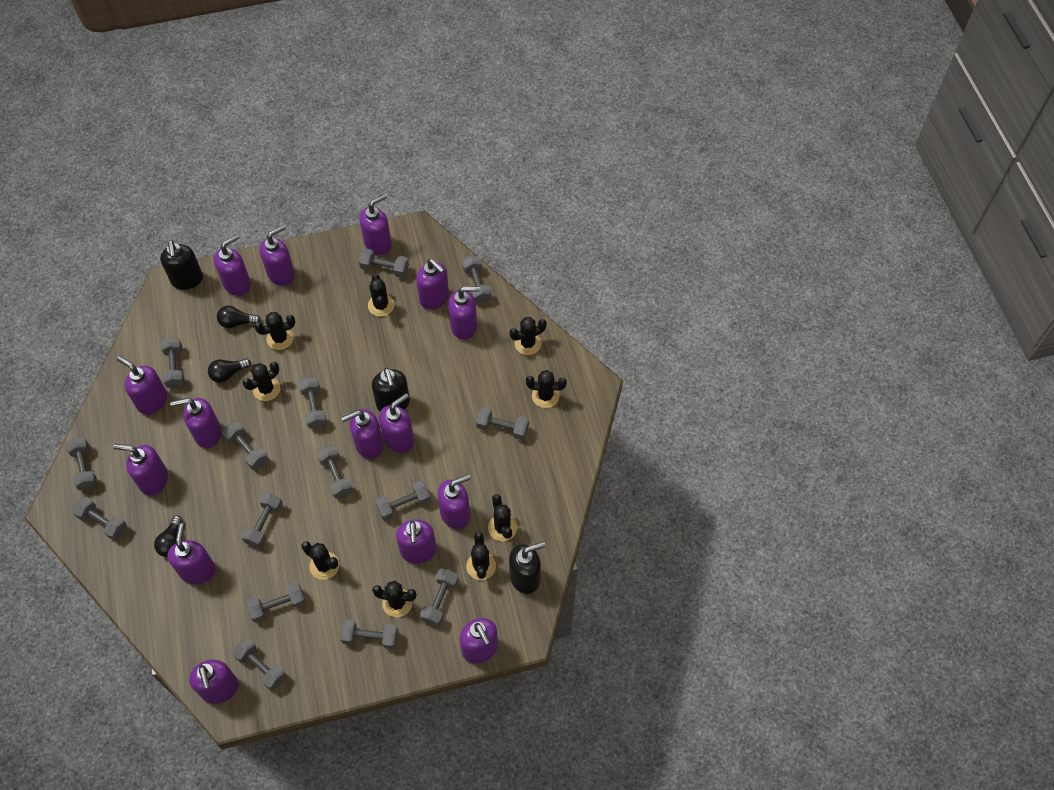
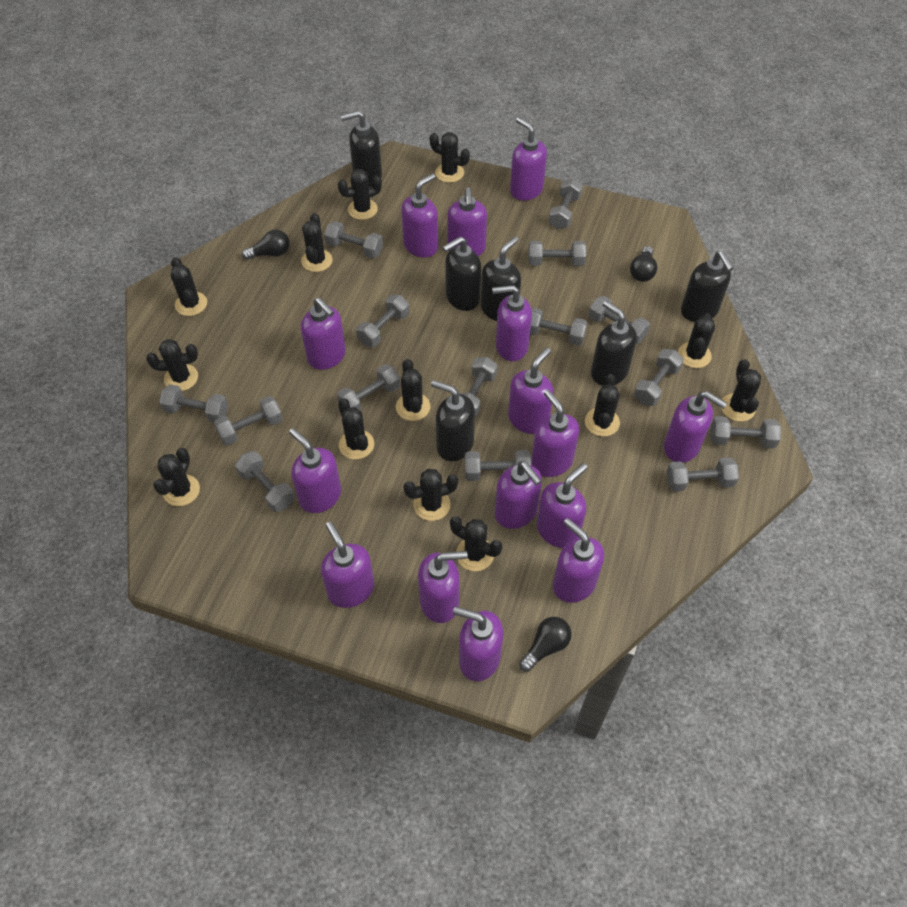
black cactus: [243,362,280,401] [254,312,295,350] [301,541,339,580] [368,274,394,317] [372,581,416,617] [466,532,496,580] [488,494,517,541] [509,317,546,355] [526,370,567,408] = 9 -> [146,339,198,391] [153,448,200,506] [171,257,207,316] [301,213,332,272] [338,169,382,220] [338,398,374,459] [396,359,430,421] [403,469,458,521] [430,132,470,183] [450,516,502,571] [585,374,620,436] [678,313,715,368] [721,359,761,422] = 13
black soap dispenser: [160,240,203,290] [372,368,410,412] [509,542,546,594] = 3 -> [341,110,382,187] [431,380,475,461] [443,237,481,311] [481,236,521,321] [591,300,637,386] [681,251,734,322] = 6

